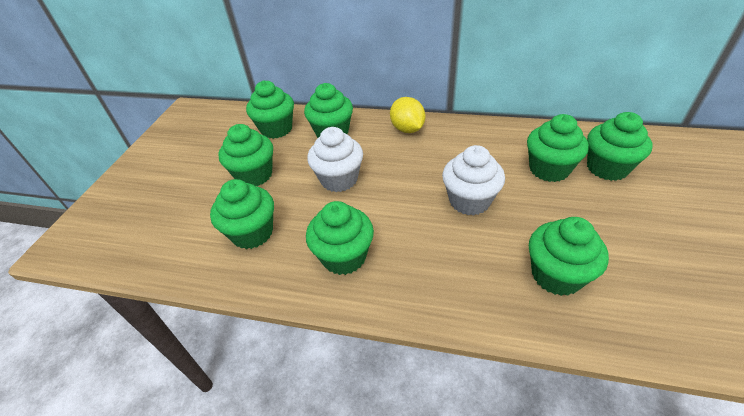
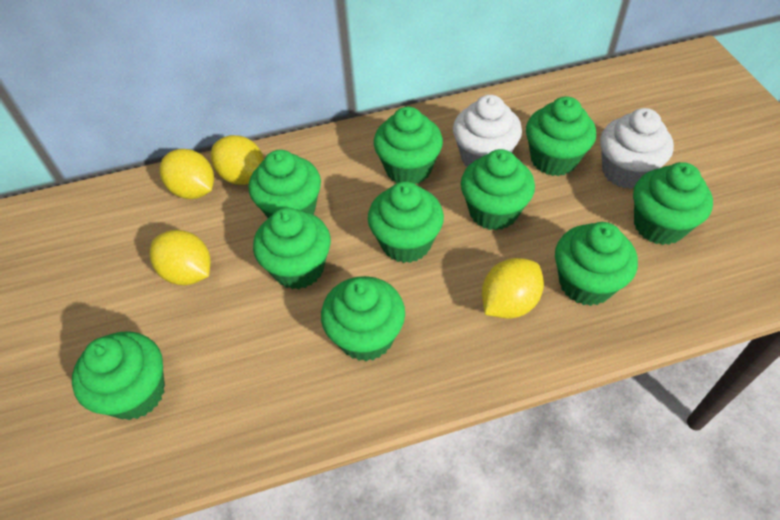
green cupcake: [210,179,274,249] [218,124,273,186] [246,80,294,139] [304,83,353,138] [306,201,374,275] [527,114,589,182] [529,217,609,296] [587,112,652,181] = 8 -> [72,331,165,420] [249,150,321,218] [253,208,331,289] [321,276,405,361] [368,181,444,263] [374,107,443,184] [461,149,535,230] [526,96,596,176] [555,222,638,306] [633,162,713,245] = 10
yellow lemon: [390,97,426,133] = 1 -> [149,230,211,285] [160,149,214,199] [211,135,264,185] [482,258,544,319] = 4

